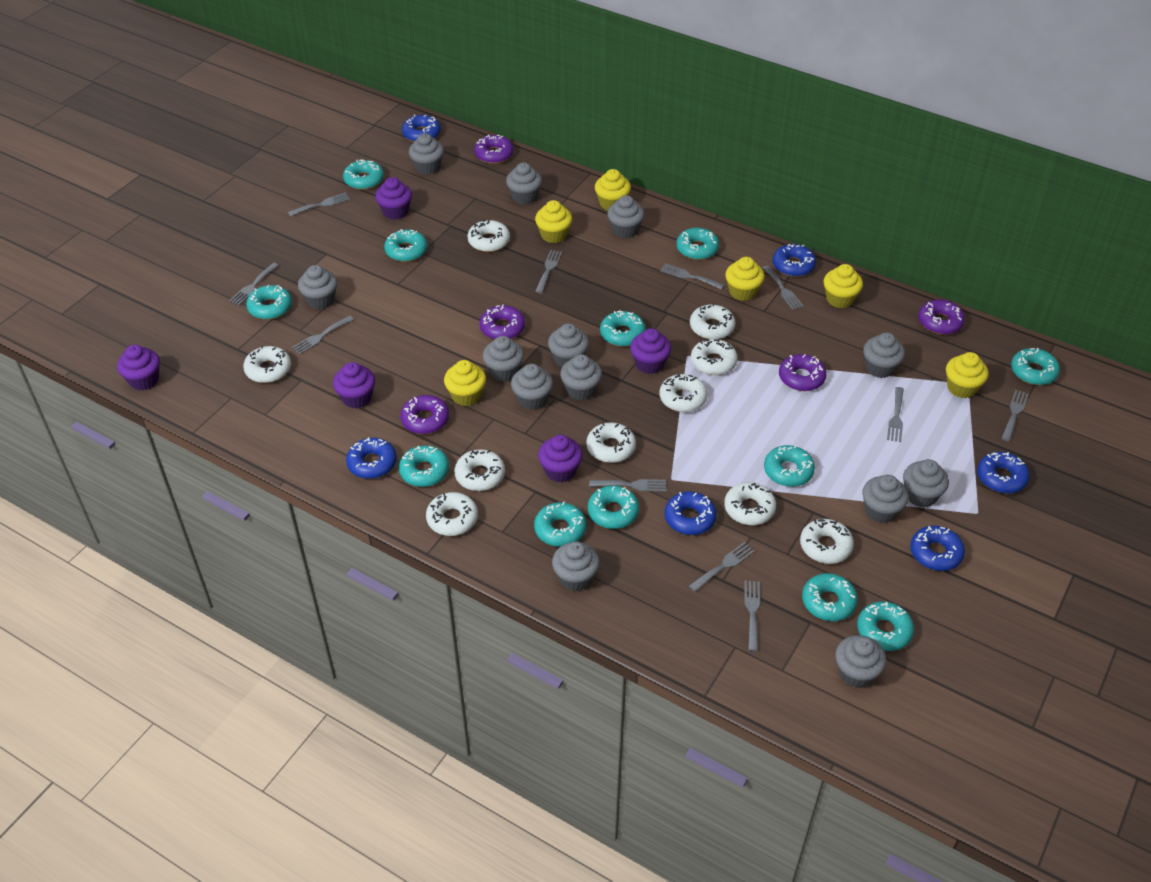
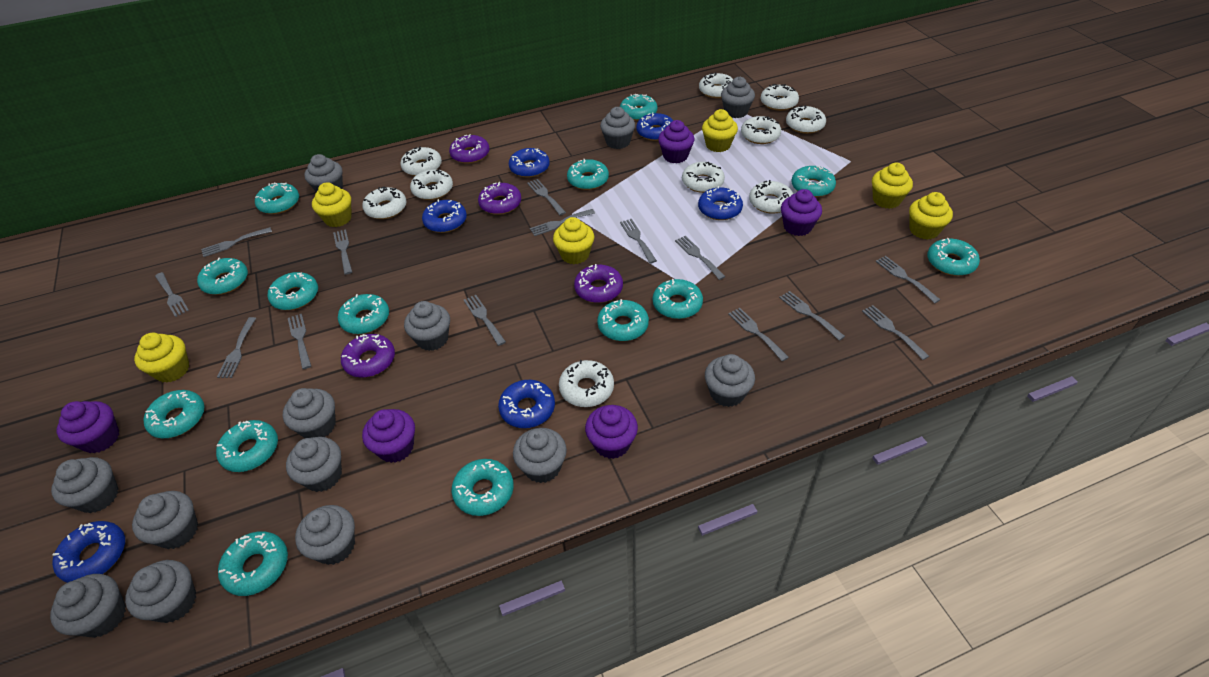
grey fork: [229,263,279,305] [288,192,350,216] [292,315,354,355] [535,250,562,293] [589,479,666,492] [660,263,724,289] [689,542,755,592] [744,581,760,651] [763,265,804,310] [887,387,904,442] [1001,390,1029,442] = 11 -> [155,272,189,317] [201,227,272,257] [217,317,256,378] [288,314,311,369] [333,229,352,275] [464,295,506,346] [527,179,566,215] [530,209,595,236] [620,219,657,263] [675,236,726,280] [728,308,789,361] [779,291,845,341] [862,305,929,360] [876,256,940,303] = 14
purple donut: [400,395,449,434] [474,135,514,164] [480,304,525,339] [779,354,826,391] [918,300,965,334] = 5 -> [341,334,395,378] [449,134,489,164] [478,182,521,215] [574,264,623,303] = 4
turquoise donut: [246,285,292,319] [343,159,384,190] [384,229,427,262] [399,445,449,487] [534,502,586,547] [588,486,639,529] [600,311,646,346] [676,228,719,260] [764,445,815,487] [802,573,858,621] [857,601,914,651] [1011,348,1060,385] = 12 -> [143,390,205,438] [197,258,248,295] [216,420,278,472] [218,531,288,596] [255,183,299,214] [268,272,318,310] [338,294,389,334] [451,459,514,516] [567,159,609,190] [597,299,649,341] [620,94,657,121] [653,279,703,319] [791,166,836,197] [927,238,980,276] = 14

